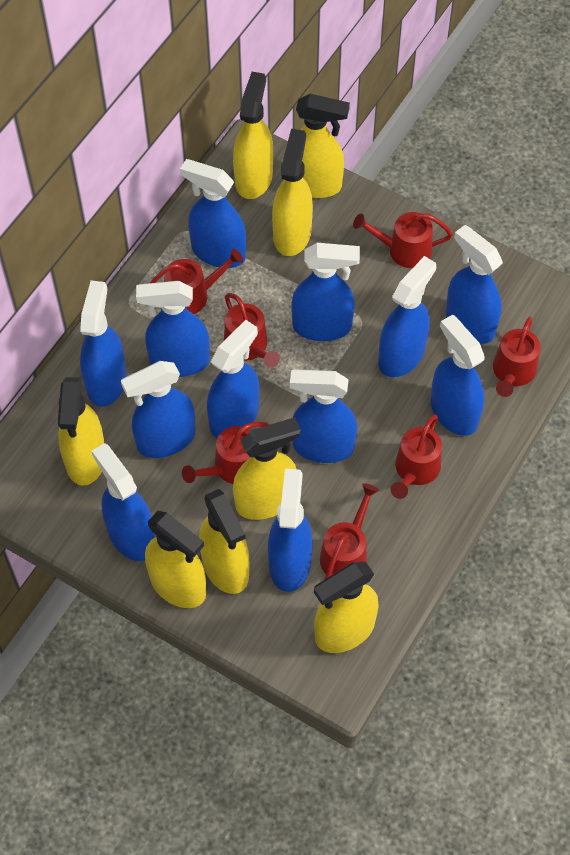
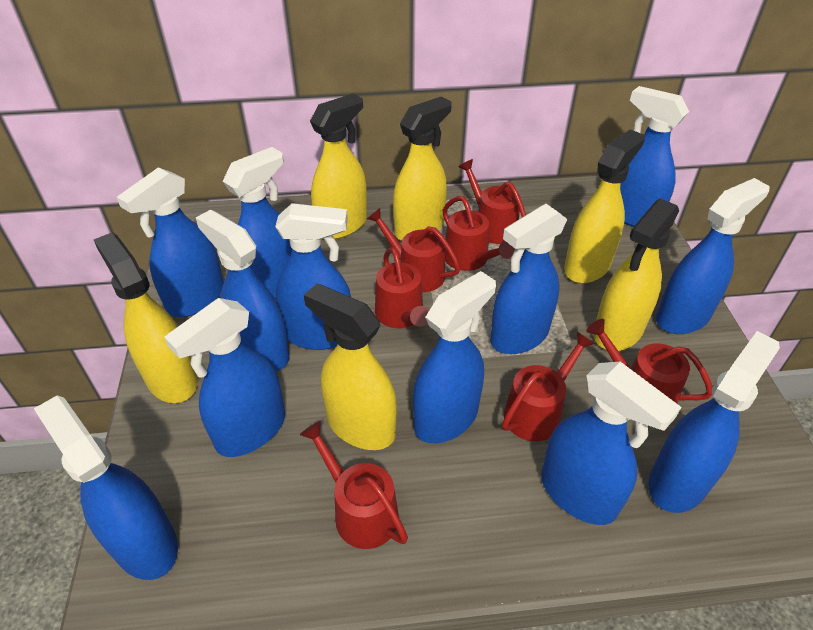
yellow spray bottle: [58,377,104,486] [145,511,206,608] [199,489,250,594] [233,72,273,199] [233,417,301,520] [272,129,313,256] [296,94,350,198] [314,561,379,653] = 8 -> [94,233,198,403] [304,284,397,450] [310,94,367,239] [393,97,452,241] [564,129,645,283] [593,198,679,351] = 6

